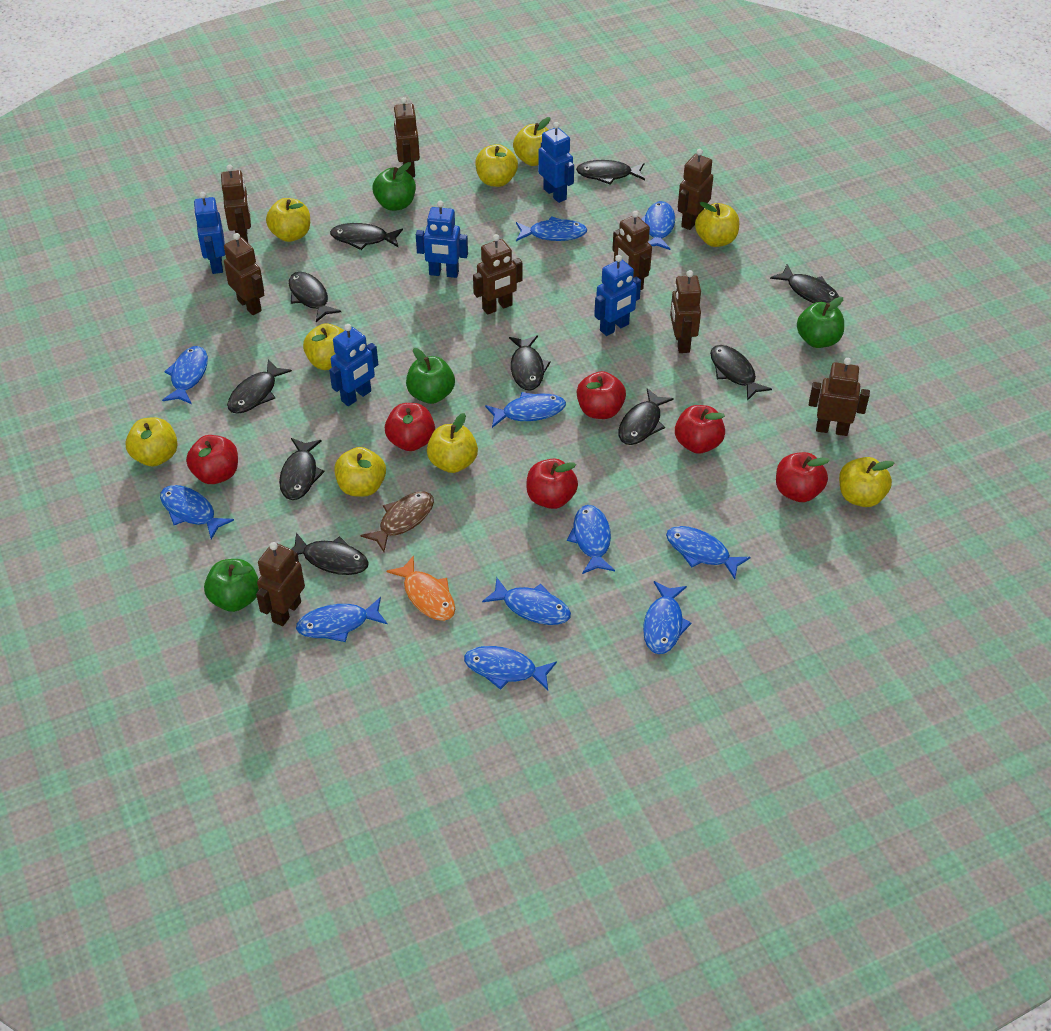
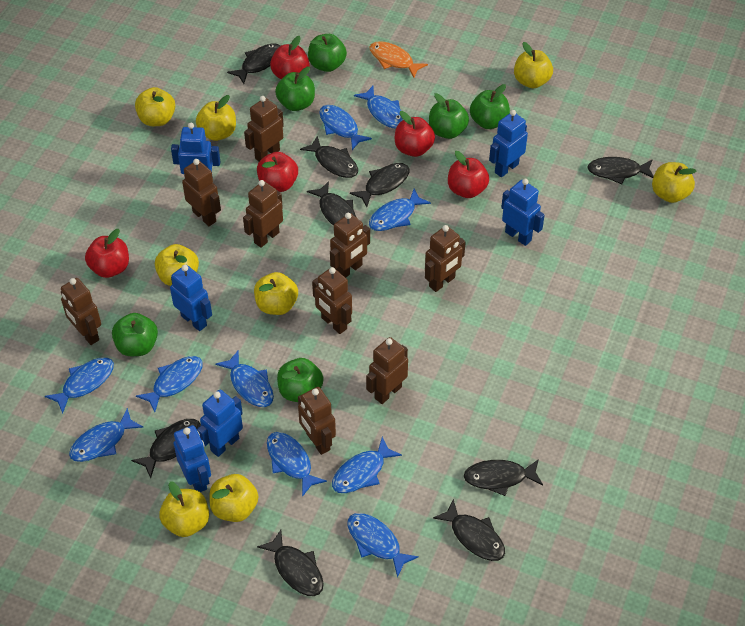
black fish: [227,359,292,414] [279,438,325,500] [289,272,341,322] [291,533,369,575] [330,223,403,250] [509,335,551,391] [576,160,645,185] [618,388,674,445] [710,345,772,401] [770,264,839,303] = 10 -> [131,419,201,478] [227,44,280,84] [257,530,324,596] [300,136,358,178] [307,181,357,226] [350,163,409,207] [433,499,505,561] [464,459,543,496] [587,157,654,184] = 9
blue fish: [160,485,234,539] [162,346,208,404] [296,597,388,642] [464,646,557,690] [482,578,571,625] [485,392,566,428] [516,216,587,241] [567,505,615,574] [642,201,675,250] [643,581,691,654] [666,526,751,579] = 11 -> [45,358,114,414] [69,408,143,462] [136,356,203,412] [215,350,274,407] [267,432,327,497] [319,105,372,150] [332,437,402,493] [348,513,419,577] [354,86,403,128] [369,189,431,231] = 10
blue robot: [194,192,225,274] [329,324,378,406] [416,201,468,278] [538,122,574,203] [594,255,641,336] = 5 -> [170,265,212,331] [171,123,220,178] [174,425,211,492] [197,390,243,457] [489,110,528,177] [501,179,545,246] = 6
brown fish: [361,491,434,552] = 1 -> none = 0
green apple: [204,559,259,612] [372,162,416,211] [406,348,455,404] [797,297,844,348] = 4 -> [112,313,158,356] [275,67,315,111] [277,358,324,402] [308,34,347,72] [429,93,469,139] [470,84,510,129] = 6
red apple: [186,435,238,484] [385,403,435,451] [526,459,578,509] [577,371,626,419] [675,405,725,454] [776,452,830,502] = 6 -> [85,229,129,278] [257,152,298,192] [270,36,310,79] [395,111,435,157] [448,151,489,198] = 5
yellow apple: [125,417,178,467] [266,198,310,242] [303,323,344,370] [334,447,386,497] [427,413,478,473] [475,144,518,187] [513,117,551,166] [695,202,739,247] [839,457,894,507] = 9 -> [135,87,175,126] [155,244,199,286] [159,481,209,537] [196,95,236,141] [209,474,258,522] [254,272,298,315] [514,42,553,88] [652,162,697,203] = 8

